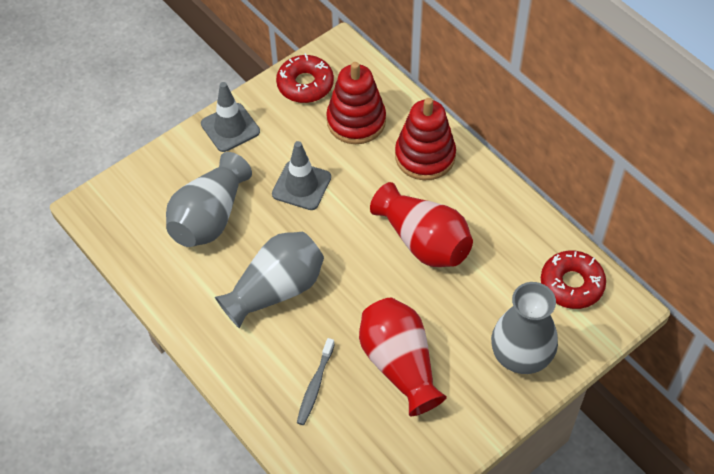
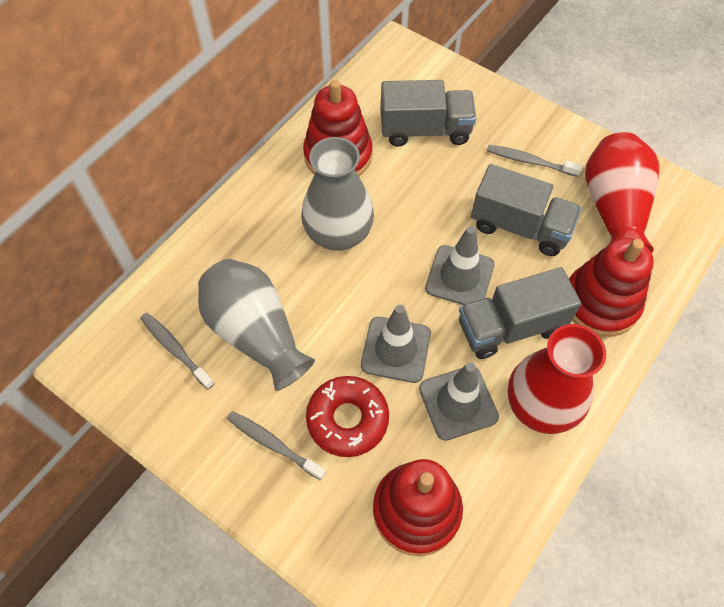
grey toothbrush: [297,338,335,425] = 1 -> [140,313,215,390] [227,411,326,481] [487,145,583,177] = 3
grey traffic cone: [201,82,260,152] [272,141,331,210] = 2 -> [361,305,431,383] [419,362,499,441] [425,226,495,305] = 3
grey truck: none = 0 -> [381,80,476,147] [459,267,581,359] [471,164,582,256] = 3
grey vase: [166,152,252,247] [215,232,324,328] [491,282,558,374] = 3 -> [198,259,315,391] [301,137,374,251] = 2
red donut: [276,53,334,103] [541,250,606,309] = 2 -> [306,376,389,457] = 1
red stacking toy: [326,62,386,144] [395,98,456,180] = 2 -> [303,80,372,176] [373,459,463,556] [569,238,654,337] = 3

